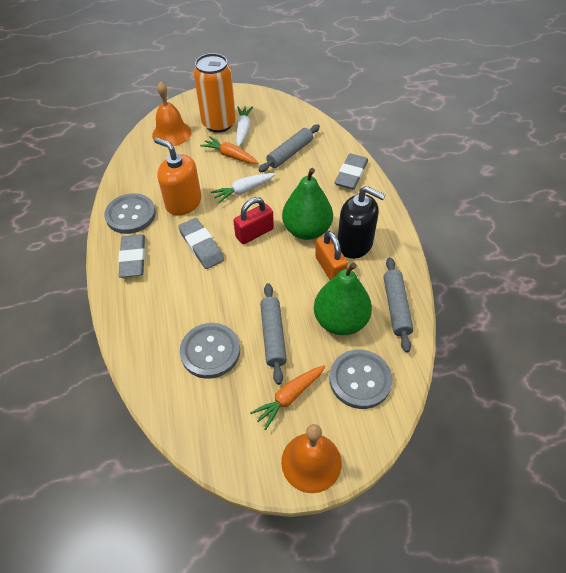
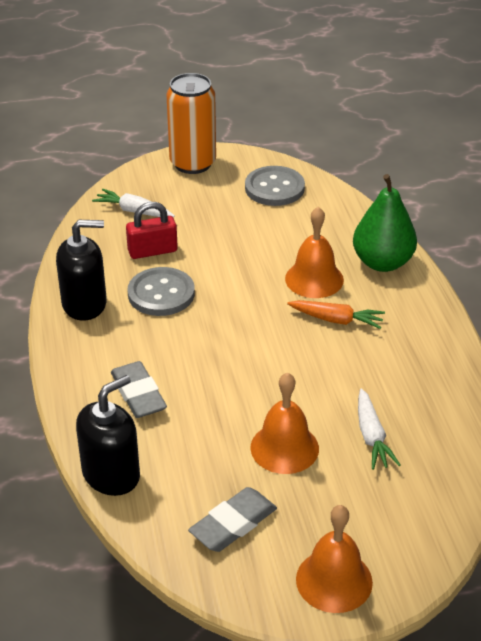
black soap dispenser: [338,186,385,259] = 1 -> [56,220,107,321] [76,375,140,496] = 2
green pear: [282,168,333,240] [314,263,372,335] = 2 -> [353,174,417,272] = 1
grey button: [104,193,156,234] [180,323,240,379] [329,349,393,409] = 3 -> [128,267,195,316] [245,166,305,206] = 2
grey eraser: [118,234,145,278] [178,218,224,269] [334,154,368,189] = 3 -> [111,361,167,418] [188,487,277,552] = 2
grey rolling pin: [259,124,320,172] [260,283,287,385] [384,257,413,353] = 3 -> none = 0
orange bell: [152,81,191,146] [281,424,342,493] = 2 -> [250,372,319,474] [285,207,344,298] [296,505,373,613] = 3
orange carrot: [200,136,258,164] [250,366,325,430] = 2 -> [287,300,385,329] = 1
orange padlock: [315,231,348,280] = 1 -> none = 0
orange soap dispenser: [154,137,202,215] = 1 -> none = 0

